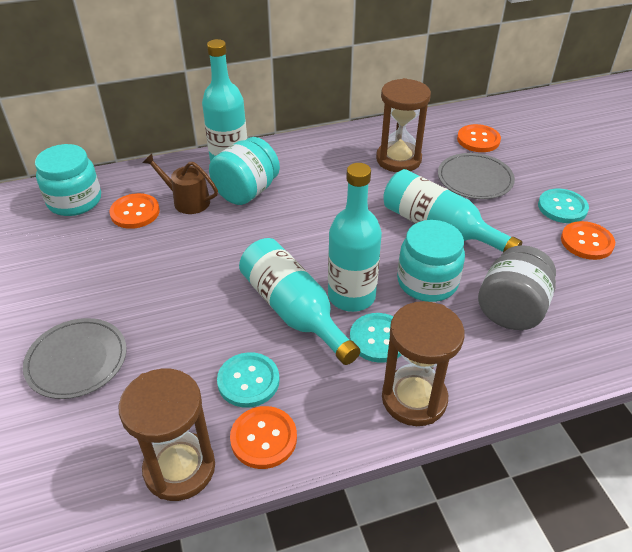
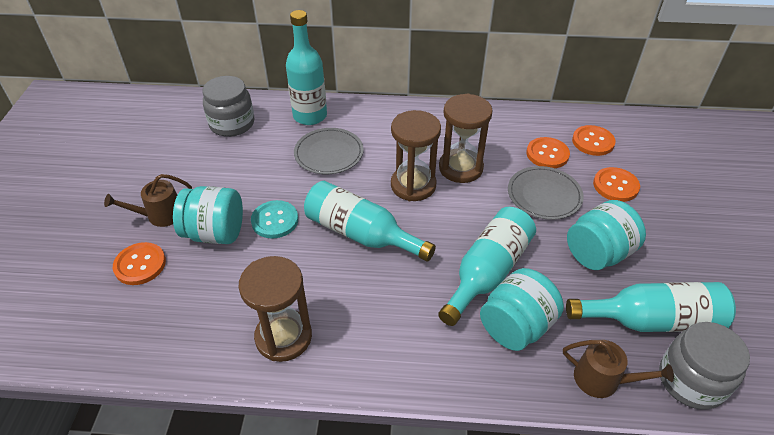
brown watering can: [143,154,218,214] = 1 -> [104,174,192,227] [563,340,674,398] = 2
grey jar: [478,245,556,330] = 1 -> [202,76,254,137] [659,322,750,410] = 2
turquoise button: [217,352,280,408] [350,313,401,363] [538,188,589,223] = 3 -> [251,200,298,239] = 1

